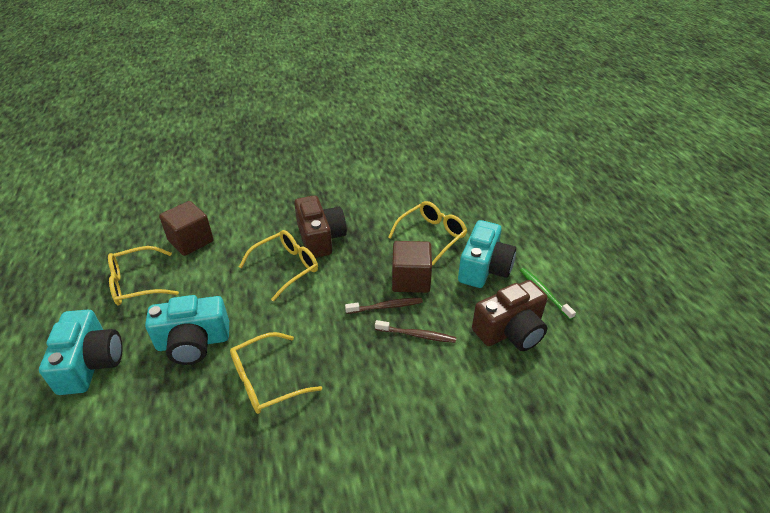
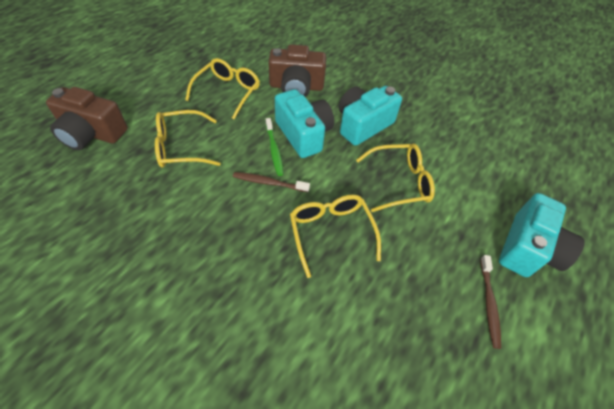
brown cube: [159,201,214,256] [392,241,432,293] = 2 -> none = 0

